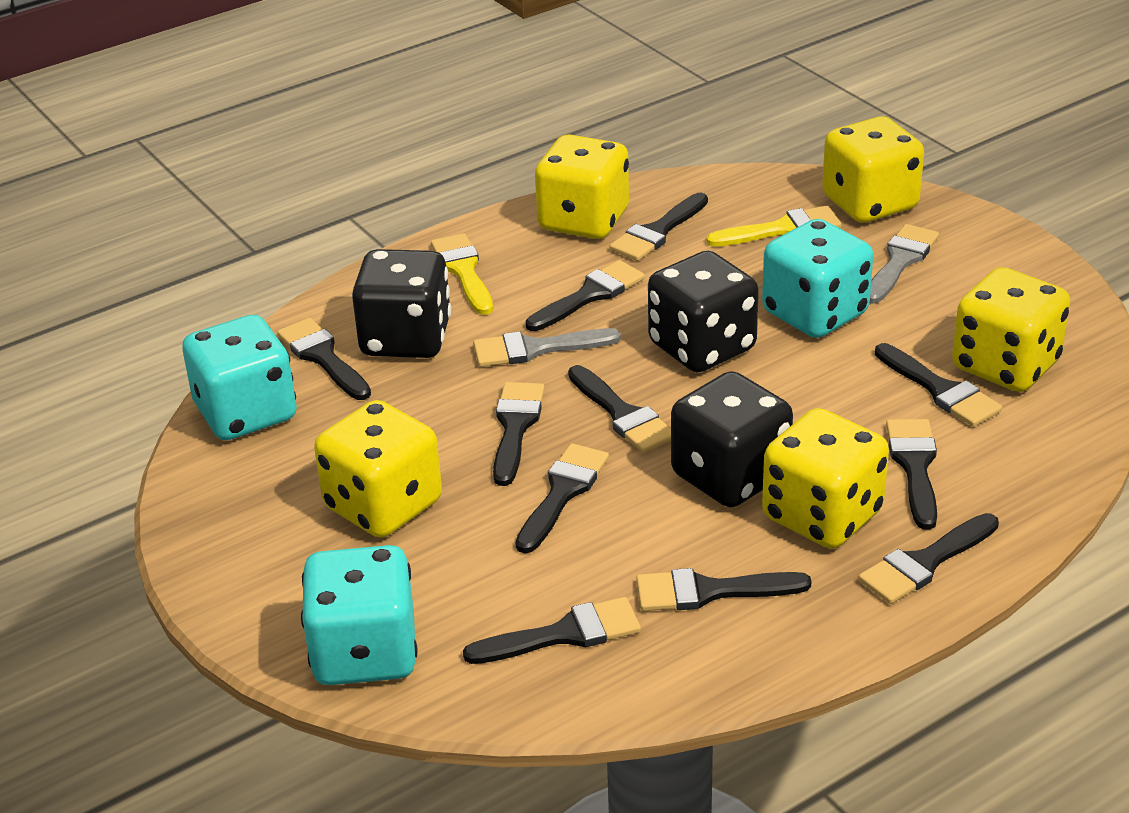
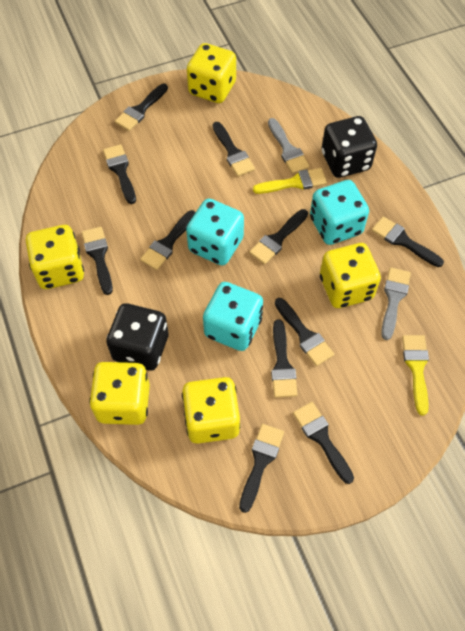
black dice: [352,249,451,358] [648,251,759,372] [671,371,793,507] = 3 -> [106,303,169,371] [322,116,377,178] = 2

